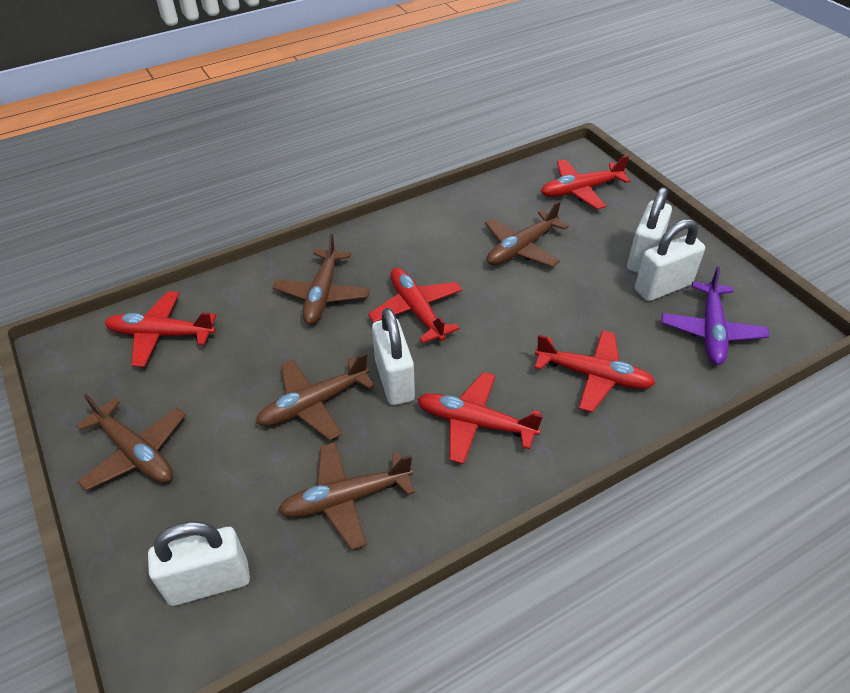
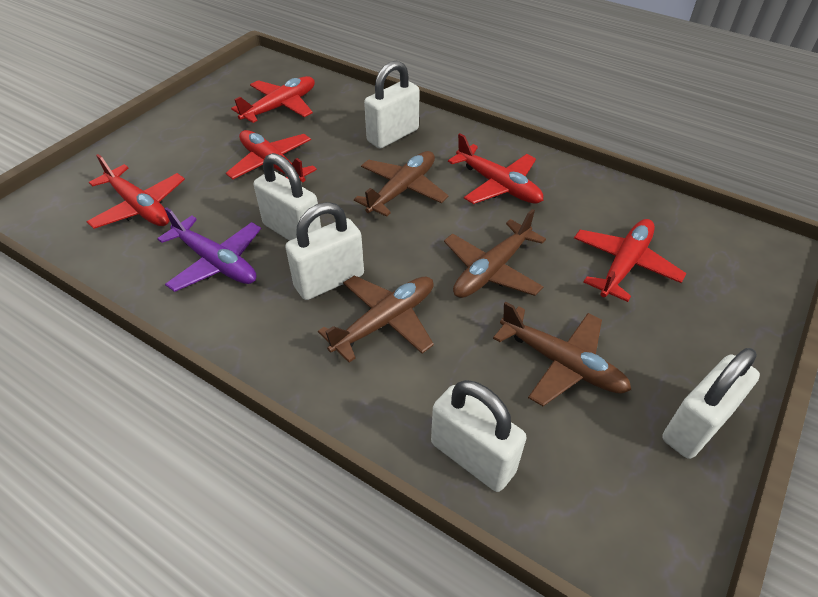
brown plane: [76,394,186,491] [256,353,375,441] [272,233,370,324] [278,442,415,550] [485,201,569,267] = 5 -> [318,275,434,363] [354,151,449,217] [444,209,546,298] [493,302,631,406] = 4
white padlock: [148,521,250,606] [372,308,415,405] [627,187,672,273] [635,219,705,301] = 4 -> [254,153,321,241] [285,202,364,300] [364,61,420,148] [431,380,527,492] [662,348,760,459] = 5

